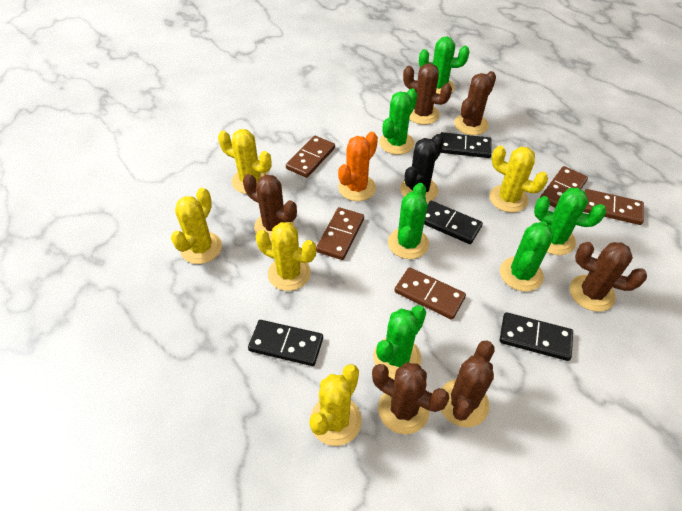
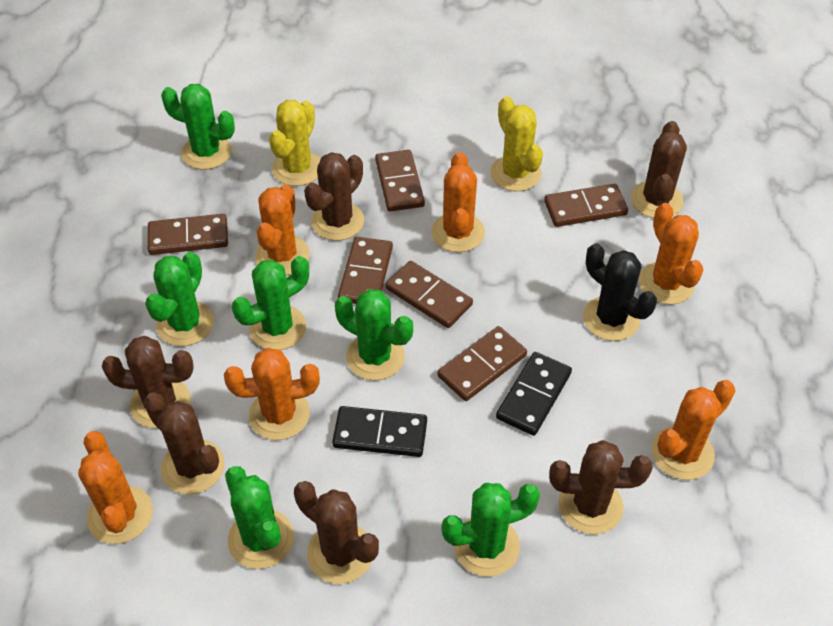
black domino: [248,320,323,366] [424,201,483,244] [440,132,492,158] [500,312,573,361] = 4 -> [332,406,427,457] [496,352,572,436] = 2
brown domino: [286,136,335,178] [316,207,364,260] [395,267,466,320] [540,166,588,208] [583,189,644,225] = 5 -> [148,214,228,255] [338,237,393,304] [375,150,425,211] [386,261,473,328] [438,326,527,401] [544,184,628,227] = 6
orange cactus: [338,132,378,201] = 1 -> [78,431,153,544] [224,348,320,440] [255,184,310,275] [431,152,485,252] [639,203,703,305] [651,380,735,480] = 6
yellow cactus: [171,188,222,264] [218,129,272,194] [256,222,316,291] [309,364,362,446] [489,146,548,213] = 5 -> [269,100,320,186] [490,96,543,191] = 2

